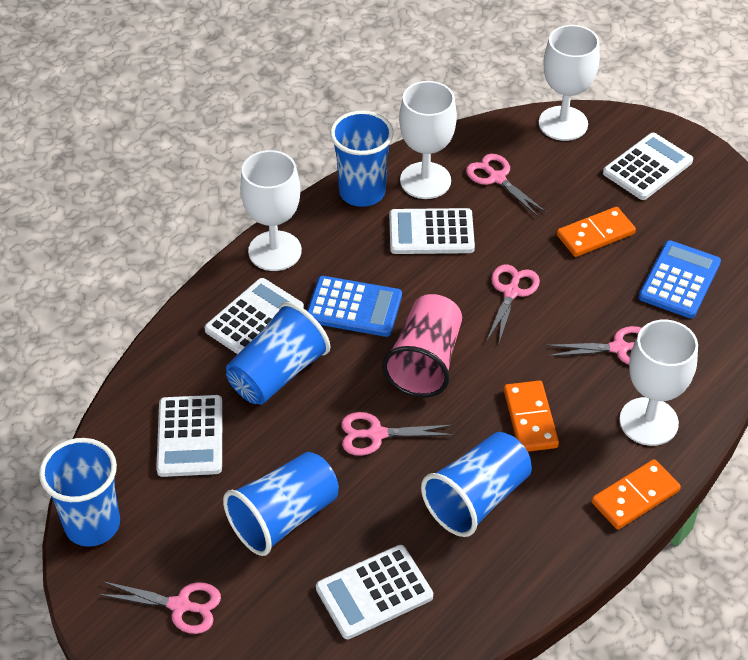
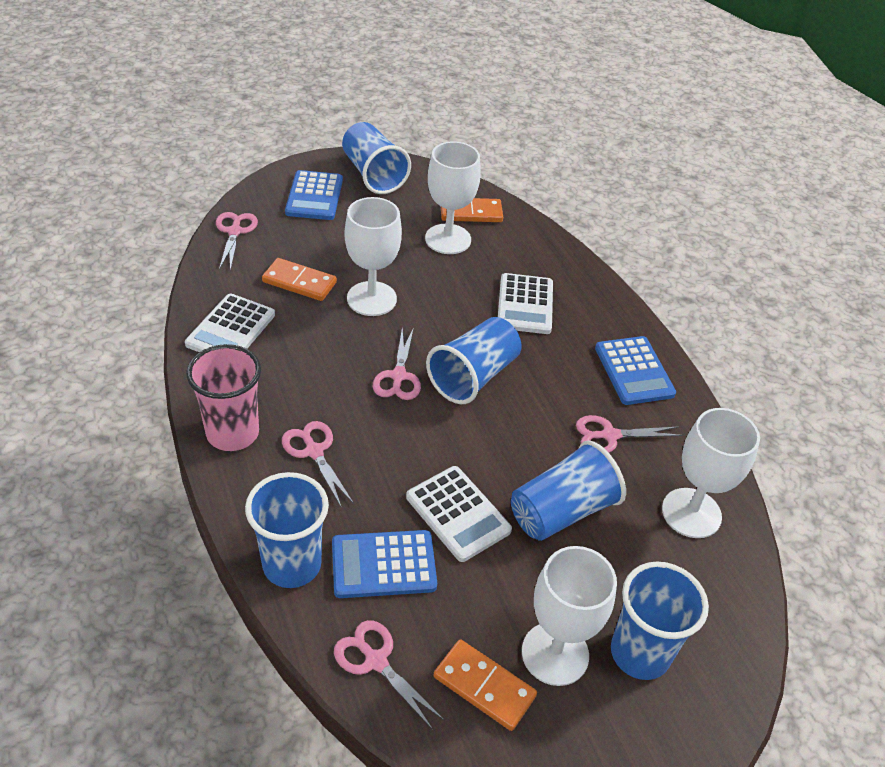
blue calculator: [307,276,402,337] [639,240,721,318] = 2 -> [285,170,343,220] [332,530,437,598] [595,336,676,405] = 3
white calculator: [156,395,223,477] [204,278,304,354] [316,545,433,639] [389,208,475,254] [603,133,693,200] = 5 -> [185,294,275,352] [406,466,512,562] [498,273,553,334] = 3

